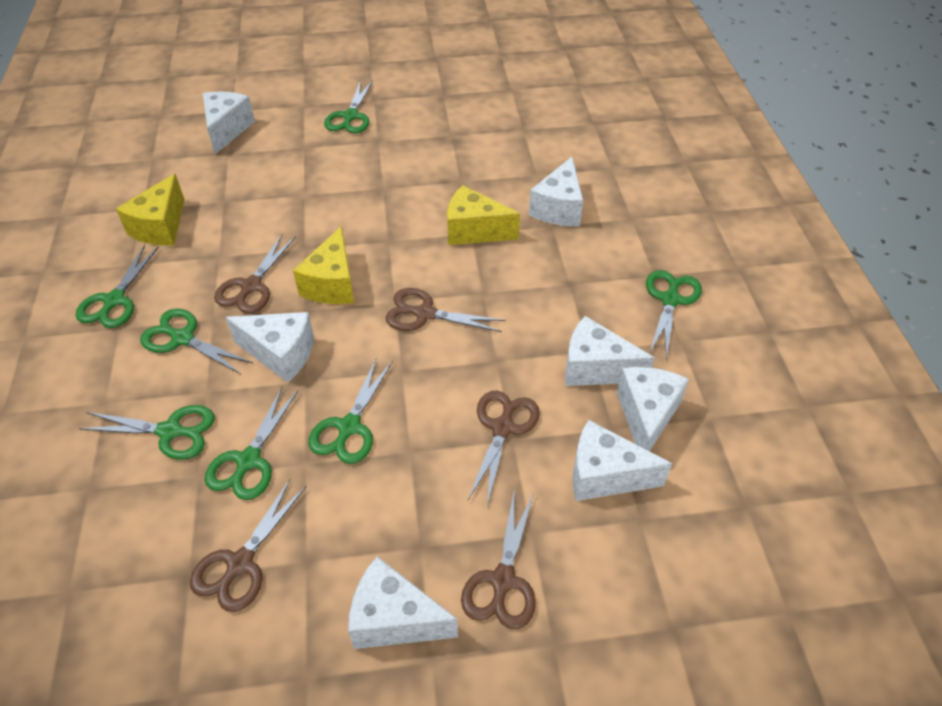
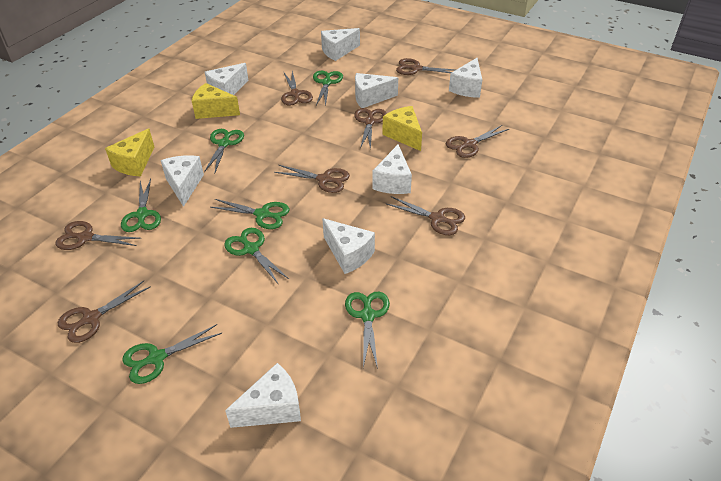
brown scissors: [190,480,307,612] [214,234,296,313] [386,288,505,332] [461,492,536,629] [468,391,540,506] = 5 -> [55,221,142,250] [58,281,151,343] [274,165,350,193] [281,71,313,106] [354,108,387,150] [387,196,465,235] [396,58,455,75] [446,125,509,158] = 8
white cheese: [203,92,255,154] [226,312,314,382] [348,556,458,649] [529,157,583,226] [565,316,654,386] [573,420,672,501] [617,367,689,452] = 7 -> [161,155,204,207] [205,63,249,95] [225,363,301,428] [321,28,360,61] [322,218,375,274] [355,73,398,108] [373,144,412,194] [449,58,482,98] = 8

